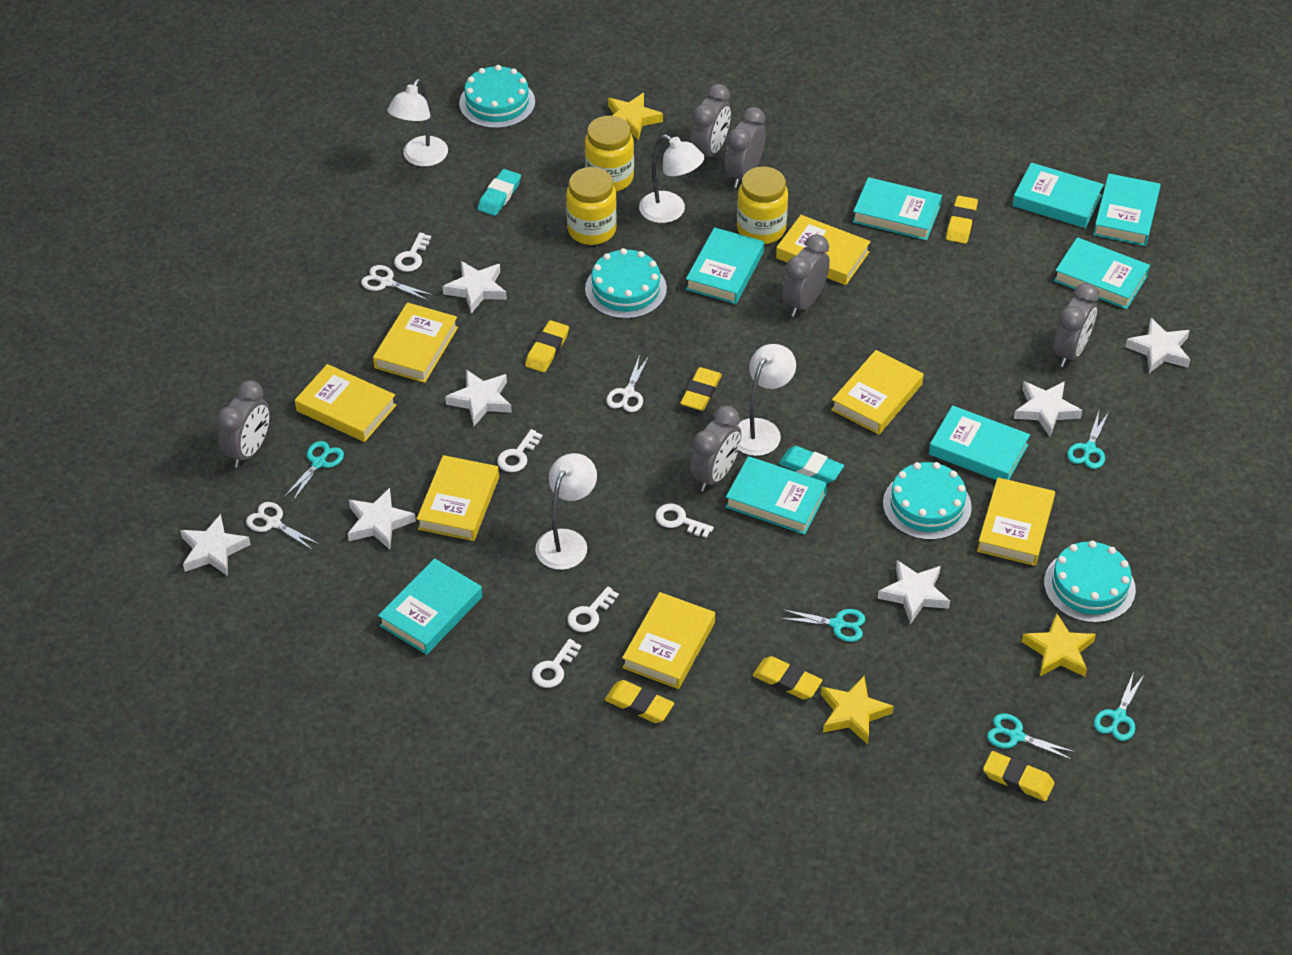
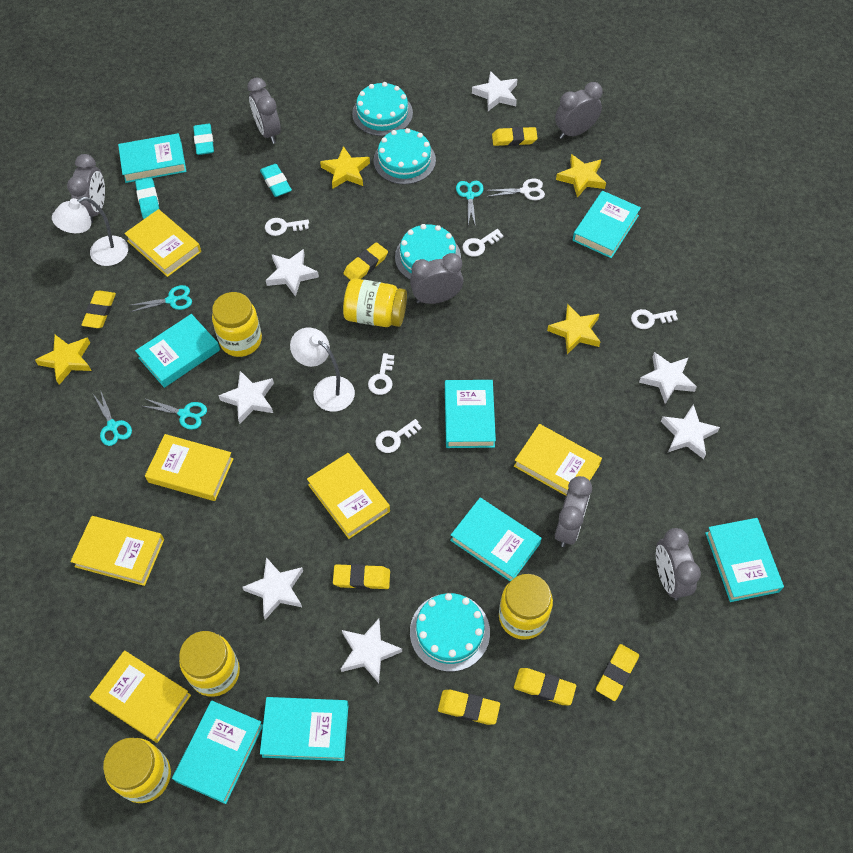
turquoise eraser: [478,169,521,216] [779,446,844,483] = 2 -> [135,177,160,219] [193,124,214,155] [260,164,292,197] = 3
turquoise scissors: [284,441,344,502] [780,609,865,642] [987,713,1075,760] [1067,411,1109,469] [1094,672,1144,741] = 5 -> [93,392,132,446] [128,285,192,312] [143,398,207,430] [456,181,484,227] = 4
white lamp: [387,79,448,167] [535,453,597,570] [639,134,705,223] [738,344,796,456] = 4 -> [52,197,128,266] [290,328,355,412] = 2
white scissors: [246,502,319,550] [361,265,434,301] [606,355,649,412] = 3 -> [486,179,545,200] = 1
yellow book: [295,364,396,442] [373,302,458,383] [417,455,499,541] [622,592,715,689] [776,215,871,285] [831,350,924,435] [977,477,1055,566] = 7 -> [70,516,164,586] [90,650,191,743] [124,209,201,277] [145,434,233,501] [307,453,390,539] [514,424,602,496] = 6
yellow eraser: [525,320,569,372] [605,680,674,723] [680,367,722,411] [753,656,822,699] [946,196,978,244] [983,751,1055,801] = 6 -> [81,291,116,328] [333,564,390,589] [343,242,388,280] [438,690,500,725] [492,127,538,146] [514,668,576,705] [596,644,639,701] = 7
yellow jar: [566,167,617,245] [585,116,634,192] [737,167,788,244] = 3 -> [103,738,171,803] [179,631,240,697] [212,292,262,357] [343,278,407,327] [499,574,553,640] = 5
yellow star: [608,93,663,141] [821,676,894,744] [1021,613,1096,677] = 3 -> [35,335,92,385] [320,146,370,189] [547,304,601,354] [556,154,606,198] = 4

